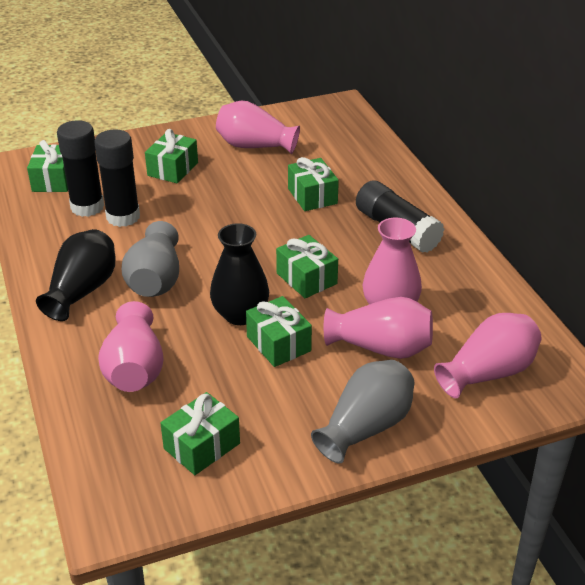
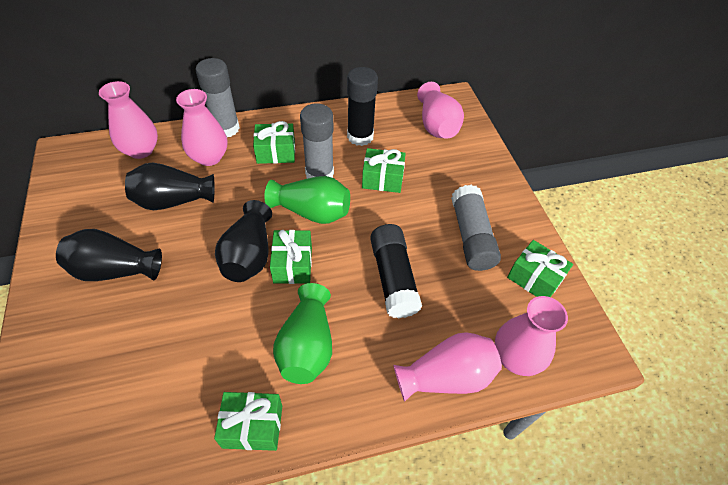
black glue stick: [57,120,104,217] [94,129,140,227] [356,180,444,253] = 3 -> [347,67,378,146] [370,224,422,318] = 2
black vase: [36,229,115,321] [210,223,269,325] = 2 -> [56,229,162,281] [125,163,215,210] [215,200,272,282] = 3
green gift: [27,140,68,192] [145,129,198,184] [161,392,240,475] [246,296,312,367] [276,235,338,298] [288,157,339,211] = 6 -> [214,392,282,451] [253,121,295,164] [270,230,312,284] [362,148,406,193] [507,240,573,297] = 5
green vase: none = 0 -> [264,176,350,224] [273,283,332,384] = 2
grey glue stick: none = 0 -> [196,58,240,137] [300,103,334,179] [451,185,501,271] = 3
grey vase: [122,221,179,297] [311,360,414,464] = 2 -> none = 0

